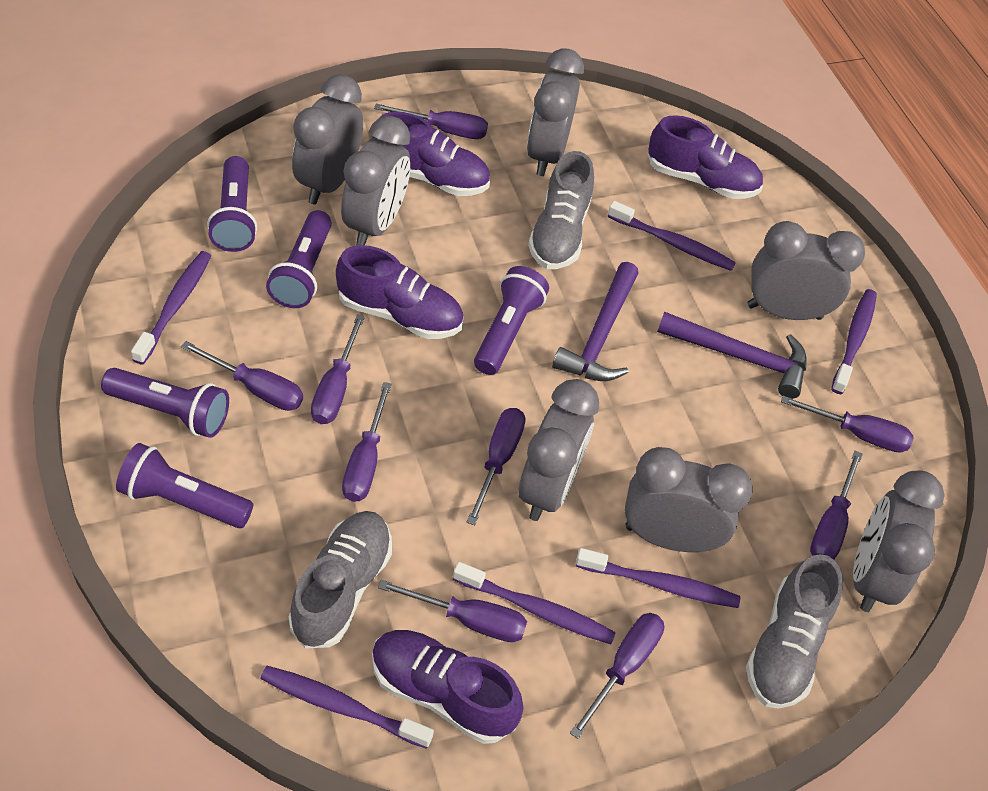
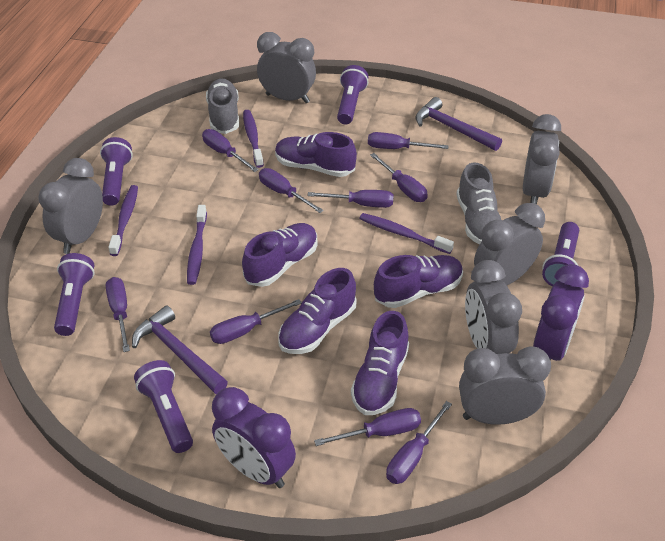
grey clock: [292,74,363,205] [341,116,410,246] [518,379,599,521] [527,48,584,176] [624,447,753,552] [747,221,865,320] [853,470,945,612] = 7 -> [38,158,103,254] [257,32,316,103] [459,347,551,425] [465,260,522,354] [474,203,545,285] [523,114,561,205] = 6
grey shoe: [289,511,392,648] [528,151,594,269] [746,554,843,709] = 3 -> [206,79,239,134] [456,162,501,245] = 2
purple clock: none = 0 -> [212,387,296,488] [533,264,589,361] = 2
purple shoe: [336,245,463,339] [372,630,524,744] [373,112,490,196] [647,115,763,199] = 4 -> [242,223,318,287] [275,132,357,177] [278,268,357,354] [351,311,409,415] [374,255,463,308] = 5
purple toothbrush: [131,251,211,365] [260,666,434,749] [453,562,616,644] [576,548,740,608] [608,201,736,271] [831,289,877,394] = 6 -> [108,185,138,256] [187,205,207,285] [243,110,264,168] [359,213,454,254] = 4

